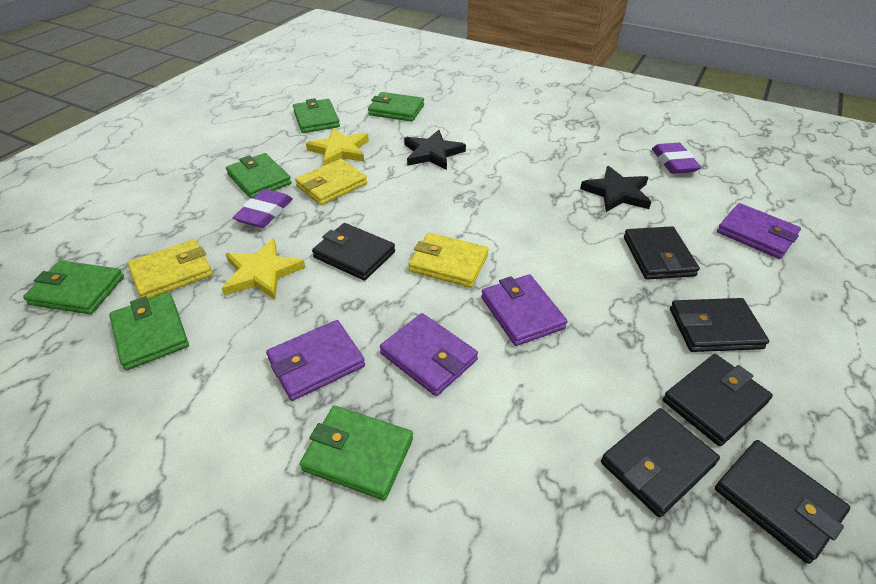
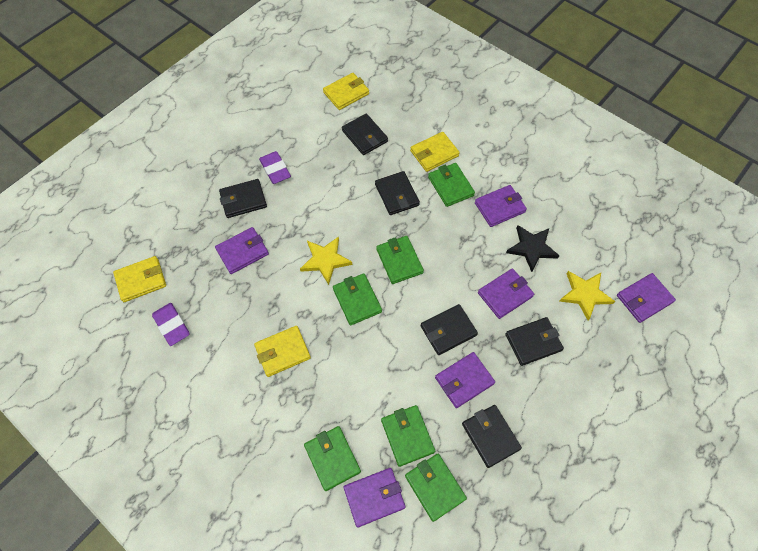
black star: [404,130,466,170] [580,166,651,212] = 2 -> [506,225,560,272] = 1
purple wallet: [266,320,365,401] [380,313,478,396] [481,274,568,346] [717,203,801,259] = 4 -> [215,227,269,274] [343,468,406,528] [435,352,495,408] [475,185,527,227] [478,268,534,319] [617,273,676,323] = 6
yellow wallet: [128,239,213,299] [295,159,367,205] [408,233,489,288] = 3 -> [113,256,166,302] [254,326,311,377] [323,73,369,110] [410,132,460,172] = 4

